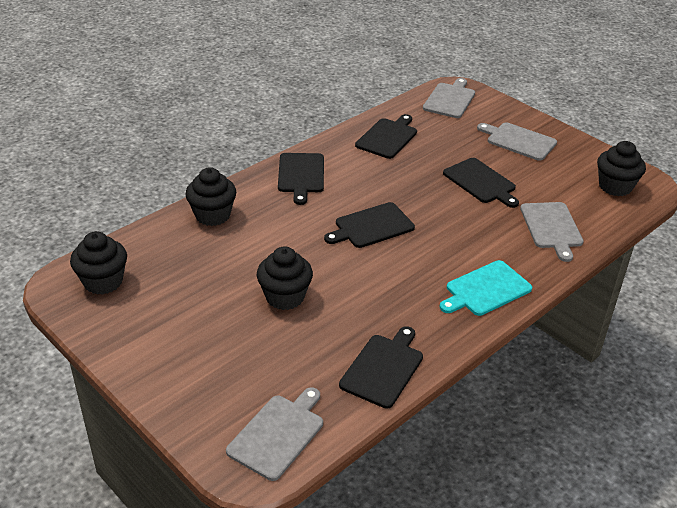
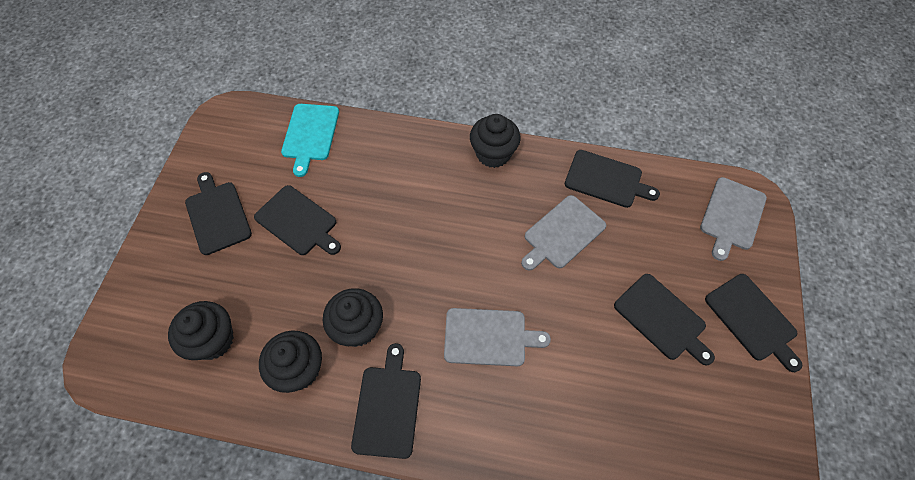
black cutting board: [278,153,324,205] [324,202,415,248] [339,326,423,408] [355,114,417,159] [443,158,519,208] = 5 -> [185,172,252,255] [254,185,341,255] [351,343,421,459] [565,150,660,208] [614,274,715,365] [705,274,802,372] = 6
grey cutting board: [226,387,323,481] [423,78,475,118] [477,122,557,161] [520,202,584,262] = 4 -> [444,308,551,366] [521,195,606,271] [700,177,767,261] = 3

